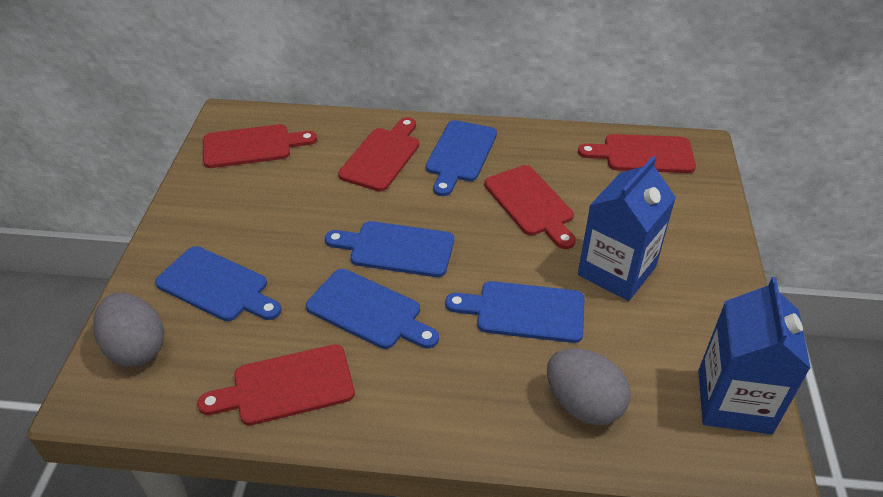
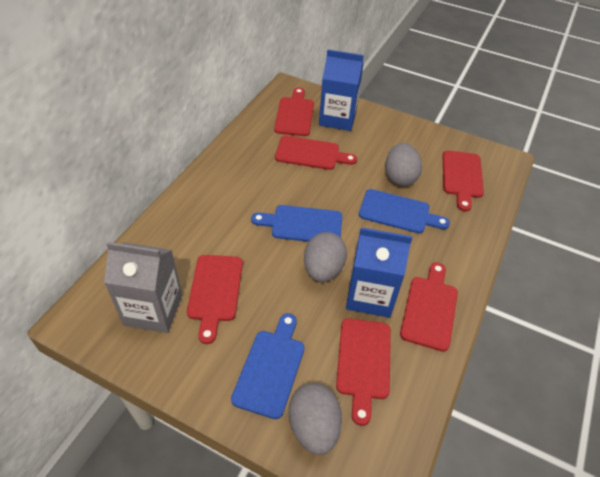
blue cutting board: [155,246,281,321] [306,269,439,349] [325,221,454,277] [426,120,497,196] [445,281,585,343] = 5 -> [231,313,305,419] [251,205,342,242] [359,189,450,234] = 3
grey carton: none = 0 -> [104,242,182,333] = 1
grey egg: [93,293,164,367] [547,348,631,426] = 2 -> [288,383,342,455] [304,232,347,282] [385,143,422,186] = 3
red cutting board: [197,344,355,426] [203,124,317,168] [338,117,419,192] [484,165,576,249] [578,134,696,173] = 5 -> [187,255,243,344] [274,88,314,136] [275,136,357,170] [336,318,391,426] [400,262,458,352] [443,150,484,211] = 6

